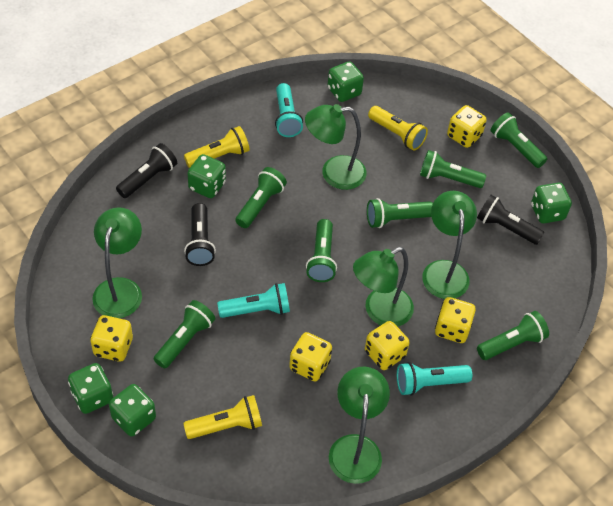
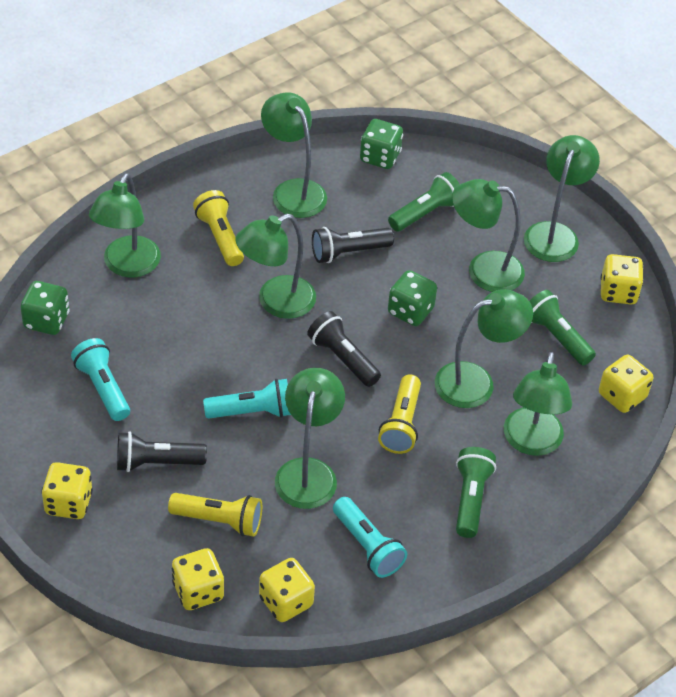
green dice: [68,363,113,414] [109,384,156,437] [187,154,226,198] [328,61,364,102] [531,183,572,223] = 5 -> [21,281,70,335] [360,119,403,169] [388,270,437,326] = 3
green flashlight: [154,300,215,369] [235,167,287,228] [306,219,337,282] [367,198,433,228] [420,150,486,188] [477,311,549,360] [491,112,547,168] = 7 -> [388,172,460,232] [456,447,496,538] [529,290,596,365] = 3
green lamp: [92,207,142,318] [305,104,366,190] [329,367,390,484] [353,247,414,327] [422,191,477,299] = 5 -> [89,173,161,278] [236,214,316,319] [261,92,327,218] [275,368,345,509] [435,289,533,408] [452,179,525,292] [504,352,572,456] [524,135,600,262] = 8

